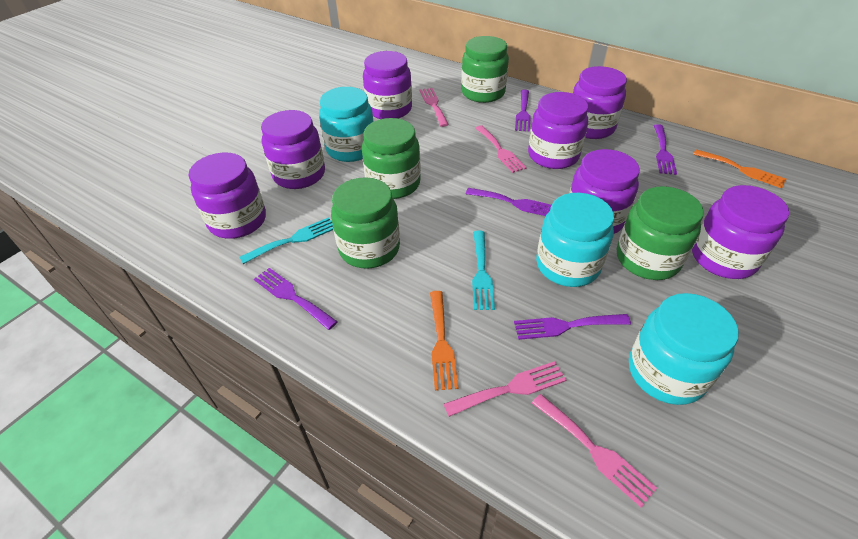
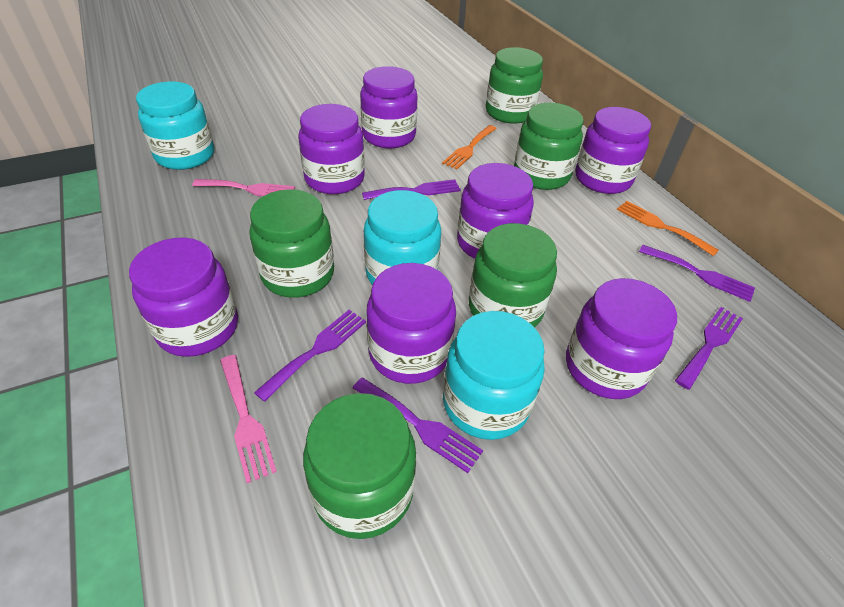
green jar: [331,177,400,269] [362,118,421,199] [461,36,509,103] [617,186,704,280] = 4 -> [249,189,334,298] [303,393,416,539] [469,223,557,328] [486,47,543,124] [514,103,583,190] = 5
pink fork: [420,88,449,127] [444,361,566,417] [475,125,527,173] [532,394,657,508] = 4 -> [192,179,295,196] [220,355,277,483] = 2
turquoise fork: [239,217,333,264] [472,231,495,310] = 2 -> none = 0

